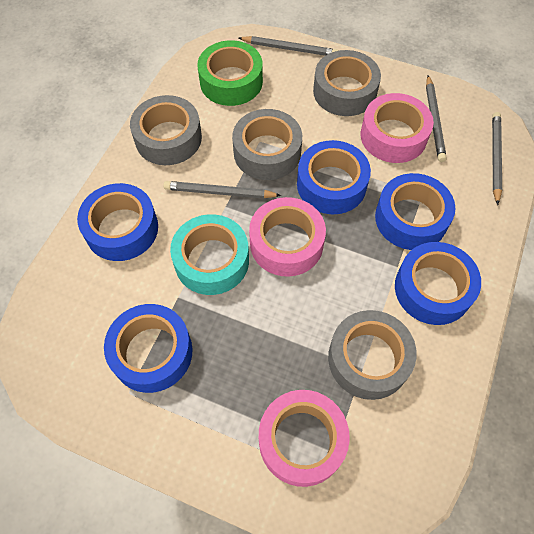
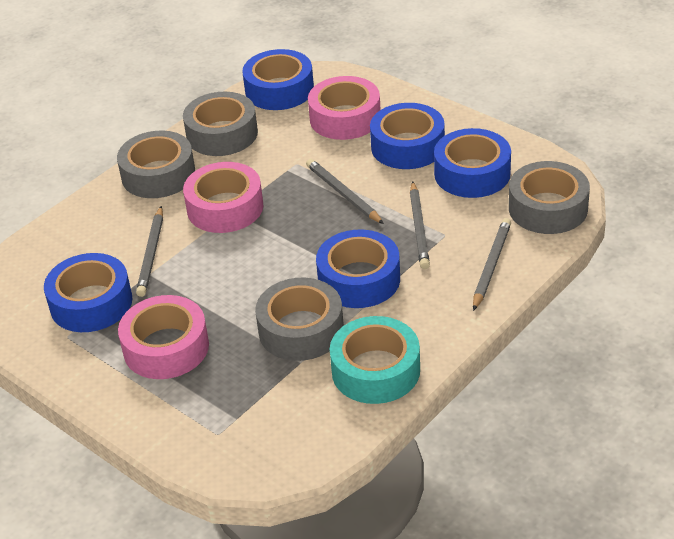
green tape: [197,40,263,106] = 1 -> none = 0

